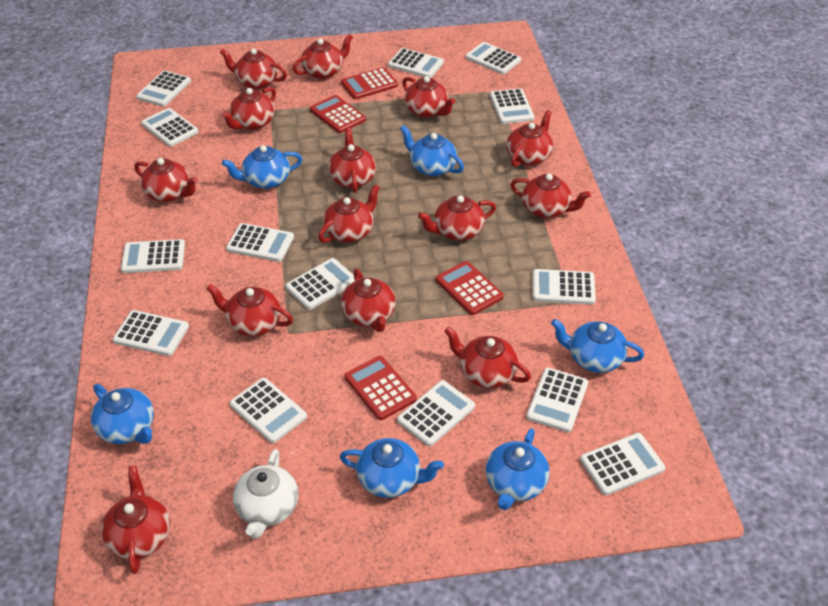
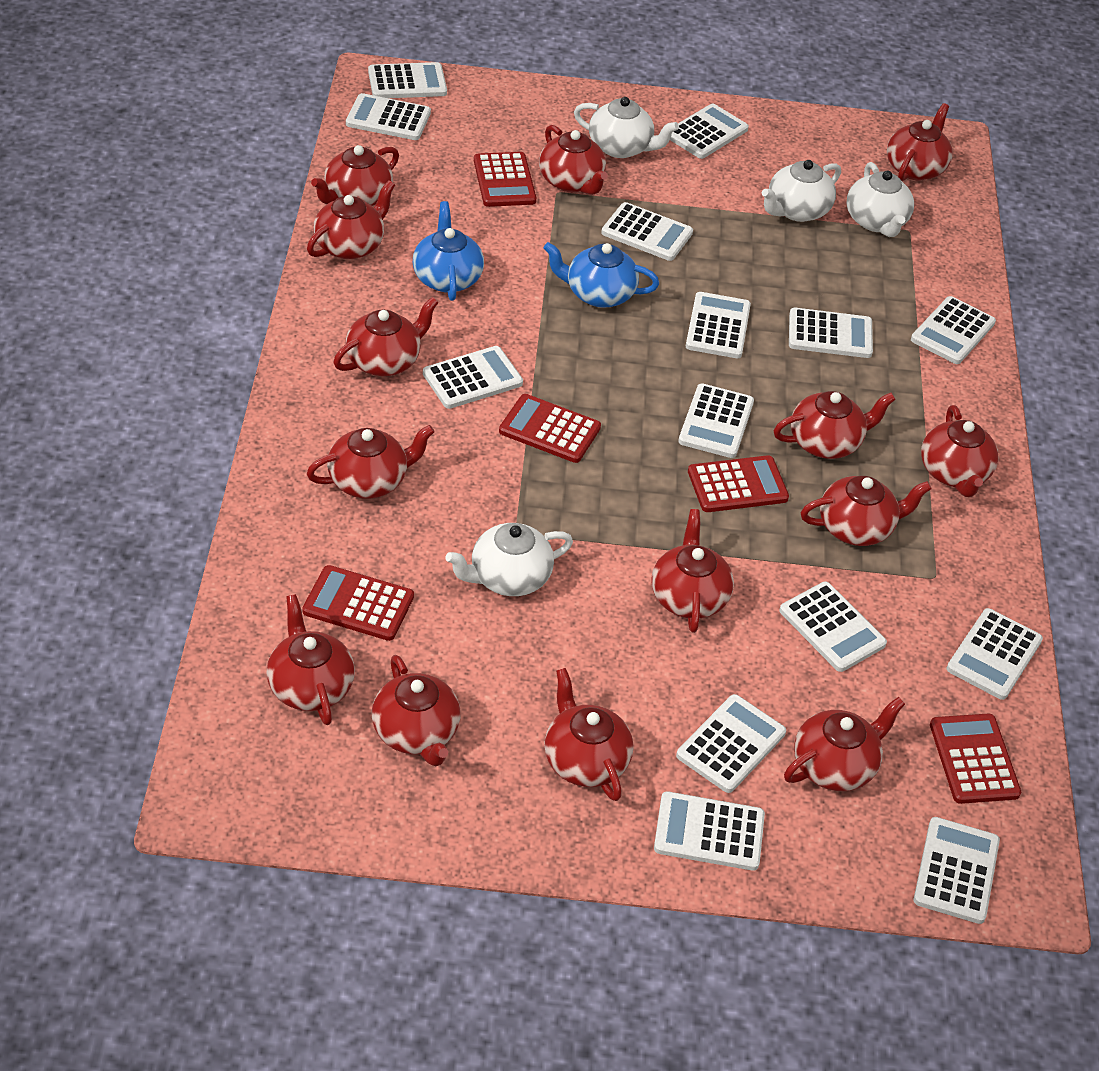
blue teapot: [91,384,154,444] [222,145,303,189] [340,438,444,498] [400,125,464,176] [486,428,549,510] [551,319,644,373] = 6 -> [413,201,484,301] [544,242,659,308] = 2
red calculator: [310,95,366,133] [341,67,398,99] [345,356,417,420] [436,261,504,315] = 4 -> [303,565,414,641] [474,152,536,207] [499,394,601,463] [688,455,789,512] [930,714,1021,804] = 5
white teapot: [233,449,299,539] = 1 -> [446,523,573,596] [574,97,679,158] [762,160,841,222] [847,162,914,237] = 4

